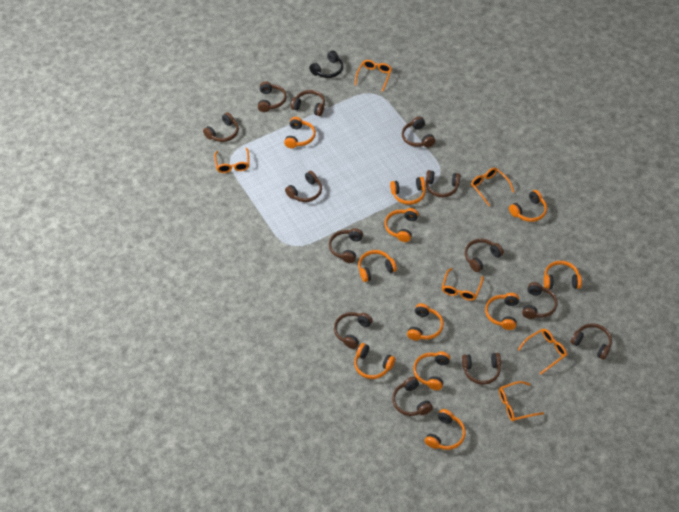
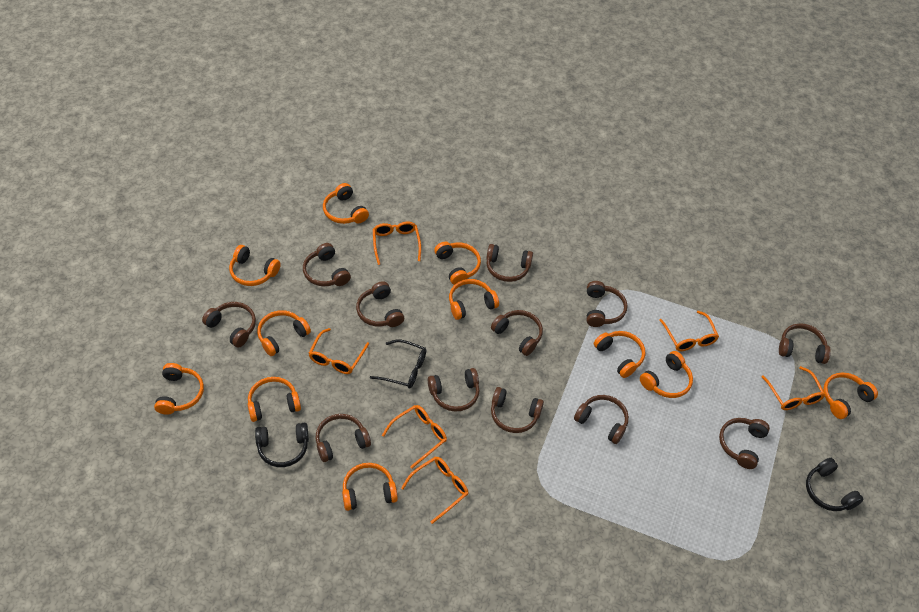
black glasses: none = 0 -> [370,340,426,389] = 1
black headphones: [309,50,343,78] = 1 -> [255,423,309,467] [806,458,863,511] = 2
brown headphones: [203,112,239,142] [258,81,287,112] [285,171,322,202] [291,90,325,116] [329,228,363,263] [334,312,373,349] [392,377,433,416] [402,117,435,147] [426,170,461,197] [462,353,501,385] [465,239,504,272] [522,282,558,319] [571,323,612,360] = 13 -> [202,302,256,348] [303,243,351,286] [316,414,371,462] [356,281,404,327] [428,368,480,412] [486,244,533,282] [491,310,543,356] [491,387,544,433] [574,395,629,444] [587,281,628,327] [719,418,770,469] [779,323,831,364] = 12

